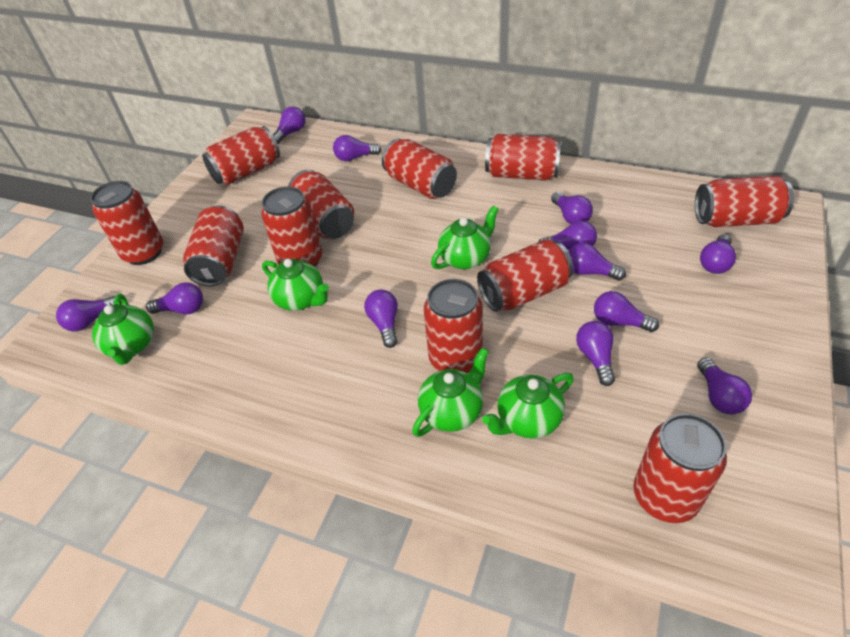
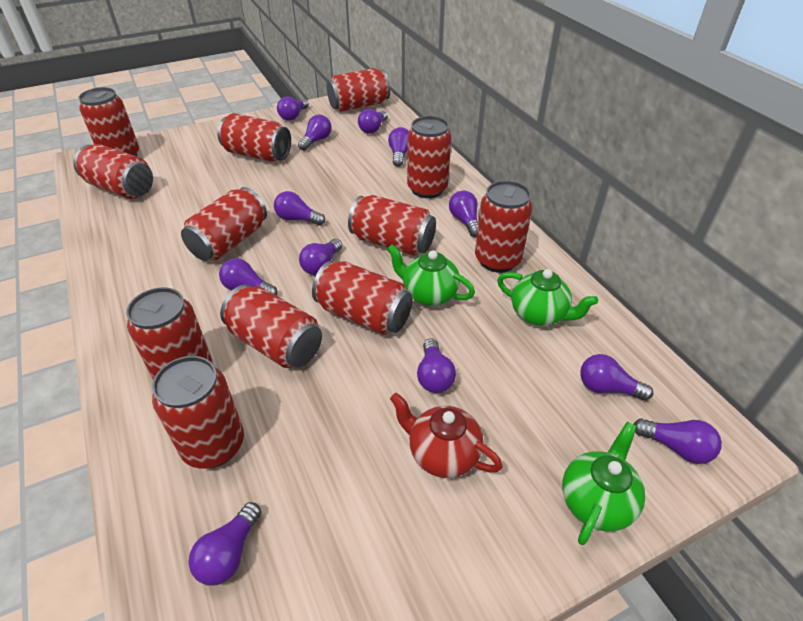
green teapot: [92,294,154,365] [262,259,329,311] [412,348,489,437] [431,205,499,269] [482,373,574,438] = 5 -> [387,245,475,306] [497,269,598,326] [562,422,645,545] = 3
red can: [90,181,163,265] [183,205,244,286] [202,126,280,185] [261,186,322,267] [288,170,354,239] [382,139,457,199] [424,279,483,373] [477,239,573,312] [485,134,561,180] [633,413,727,523] [695,175,794,227] = 11 -> [73,144,153,199] [79,87,139,156] [126,287,212,380] [152,356,244,468] [181,187,267,261] [217,113,291,162] [220,285,322,368] [312,261,413,335] [327,68,390,112] [348,195,436,256] [407,116,452,198] [475,181,533,273] = 12
red teapot: none = 0 -> [390,393,503,478] = 1

